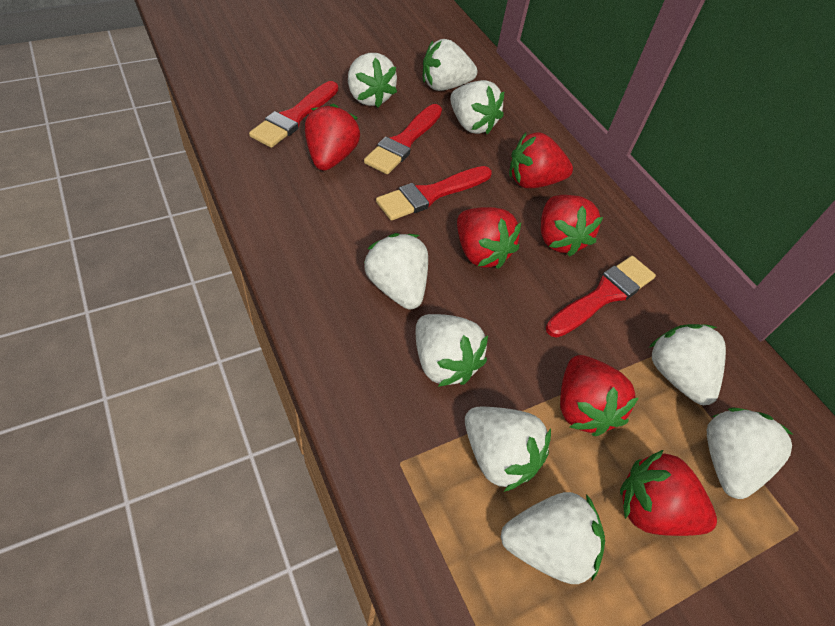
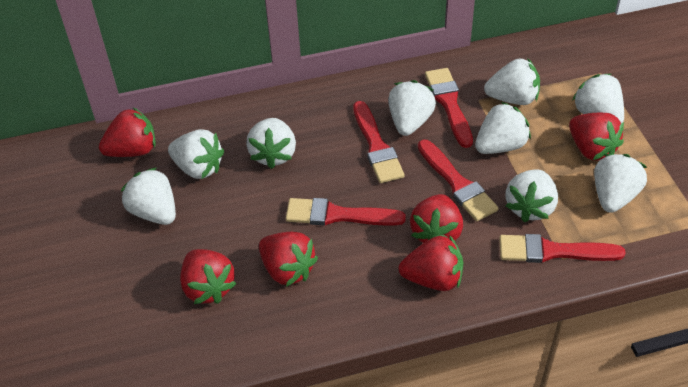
red brush: [249,81,338,148] [364,104,442,174] [376,166,492,221] [546,256,656,338] = 4 -> [286,198,406,226] [353,101,405,183] [418,139,499,221] [425,68,473,148] [499,234,626,263] = 5

